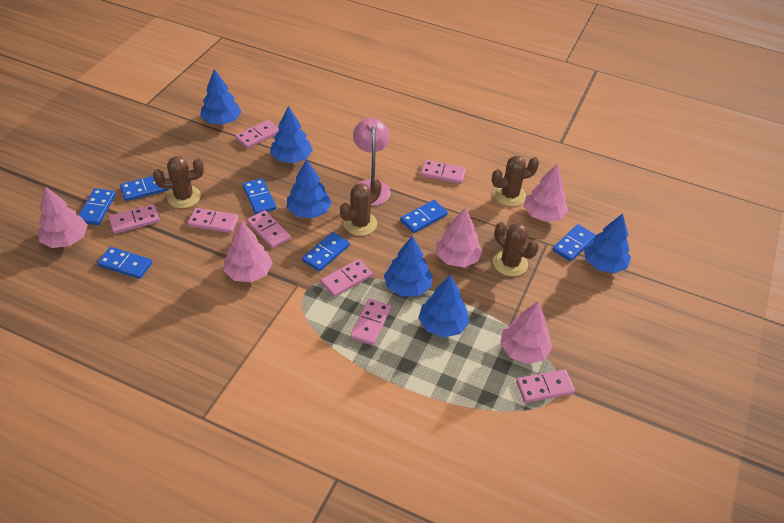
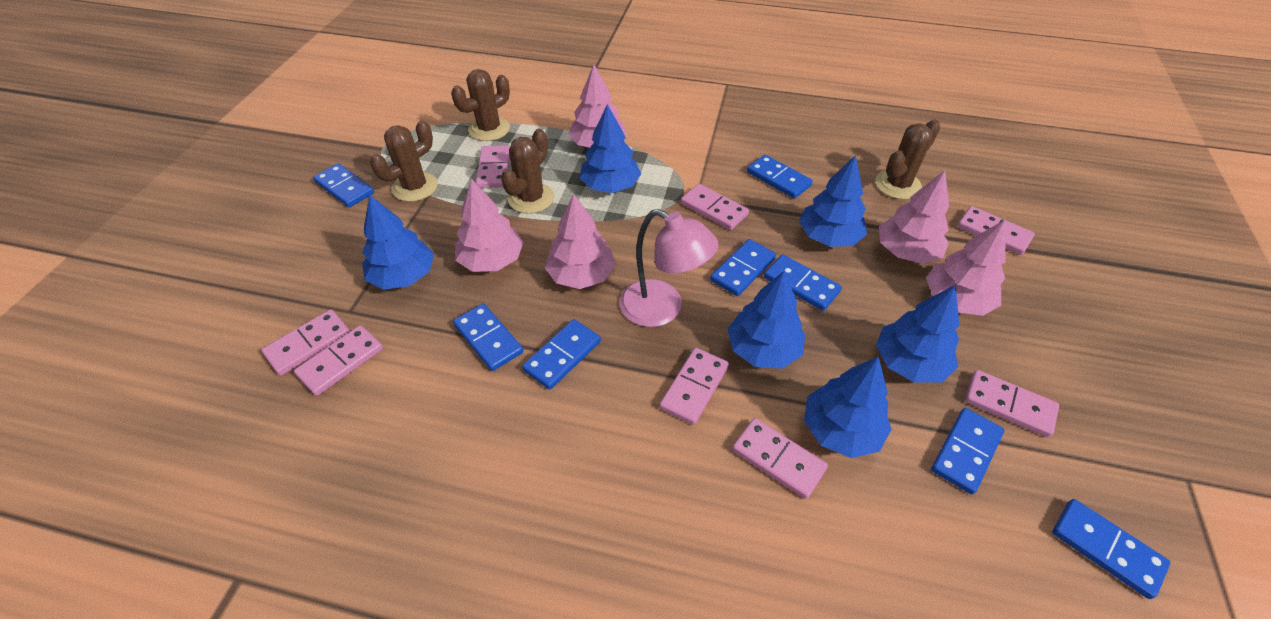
blue domino: [78,188,116,225] [97,247,152,279] [120,175,169,201] [242,178,276,214] [302,232,350,271] [400,200,448,233] [553,224,596,262] = 7 -> [313,163,374,207] [453,304,523,371] [522,319,601,390] [710,239,776,296] [747,155,813,199] [764,255,842,311] [931,408,1004,494] [1052,499,1170,599] = 8

